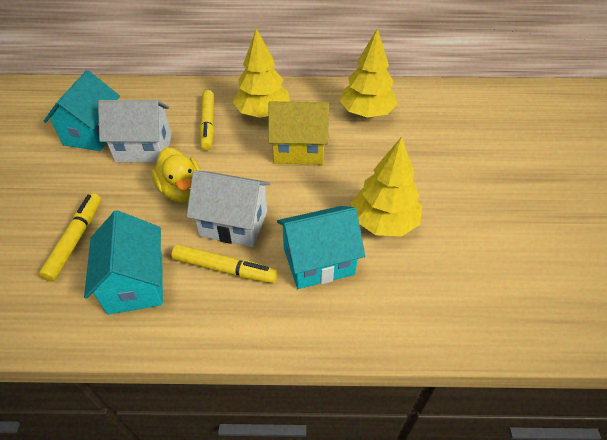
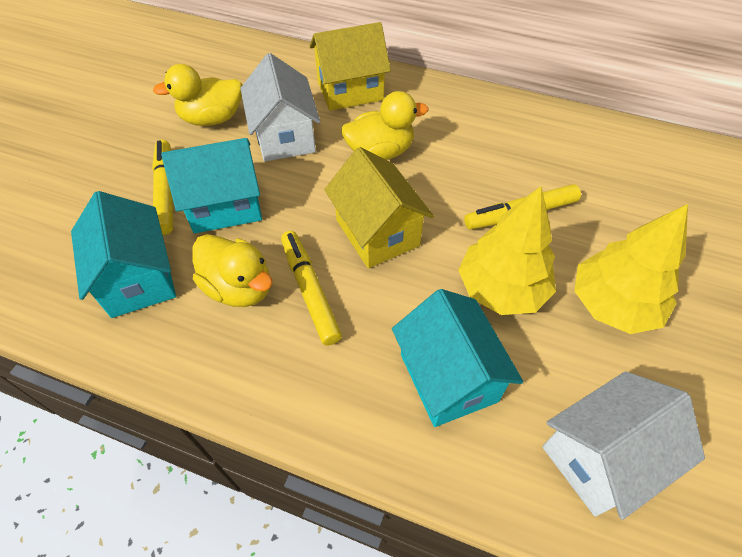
yellow duck: [152,147,201,202] = 1 -> [153,64,242,126] [192,234,273,307] [341,91,429,160] = 3
yellow house: [268,101,329,165] = 1 -> [309,22,391,111] [324,147,434,268] = 2
yellow tree: [233,28,290,118] [340,28,398,117] [351,137,422,237] = 3 -> [458,186,556,315] [574,204,688,334] = 2

